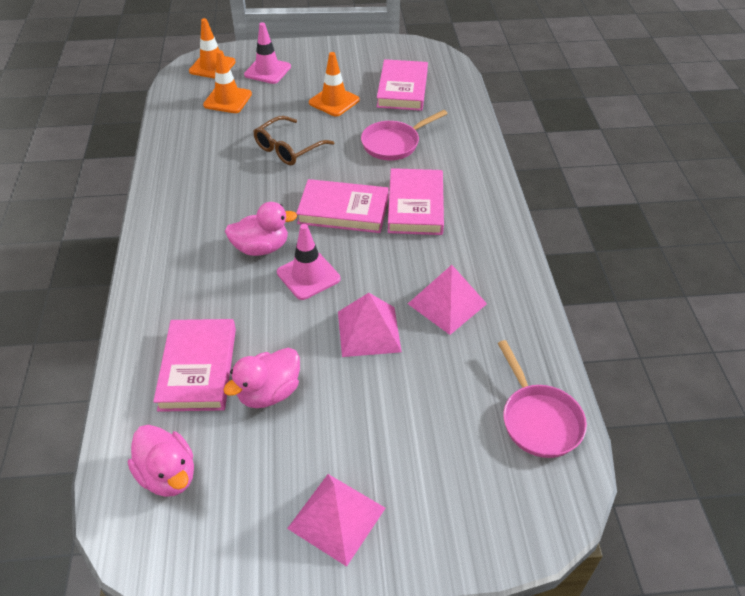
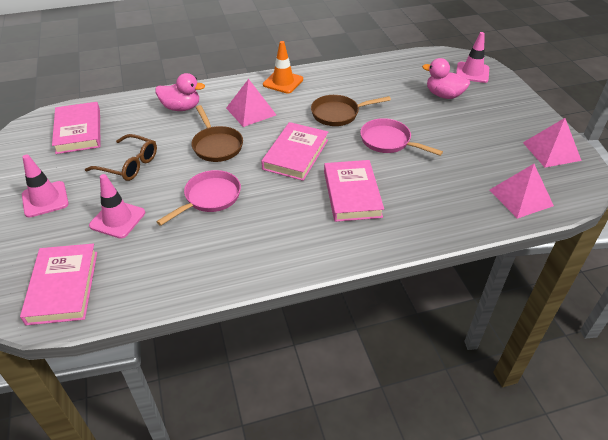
brown pan: none = 0 -> [191,105,243,162] [311,95,391,126] = 2
orange traffic cone: [189,18,236,79] [203,50,252,113] [309,52,360,116] = 3 -> [263,41,303,94] = 1
pink duck: [128,425,194,497] [224,348,300,408] [225,202,297,256] = 3 -> [155,73,205,111] [422,58,470,99] = 2
pink traffic cone: [244,22,291,84] [277,224,340,300] = 2 -> [22,154,69,218] [89,174,145,239] [456,32,489,83] = 3

